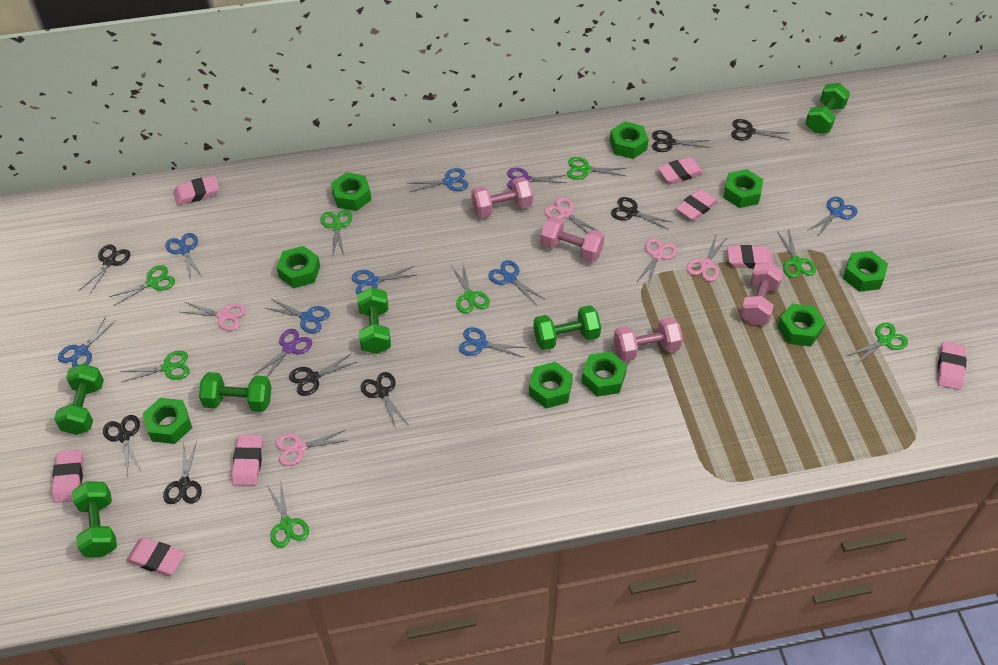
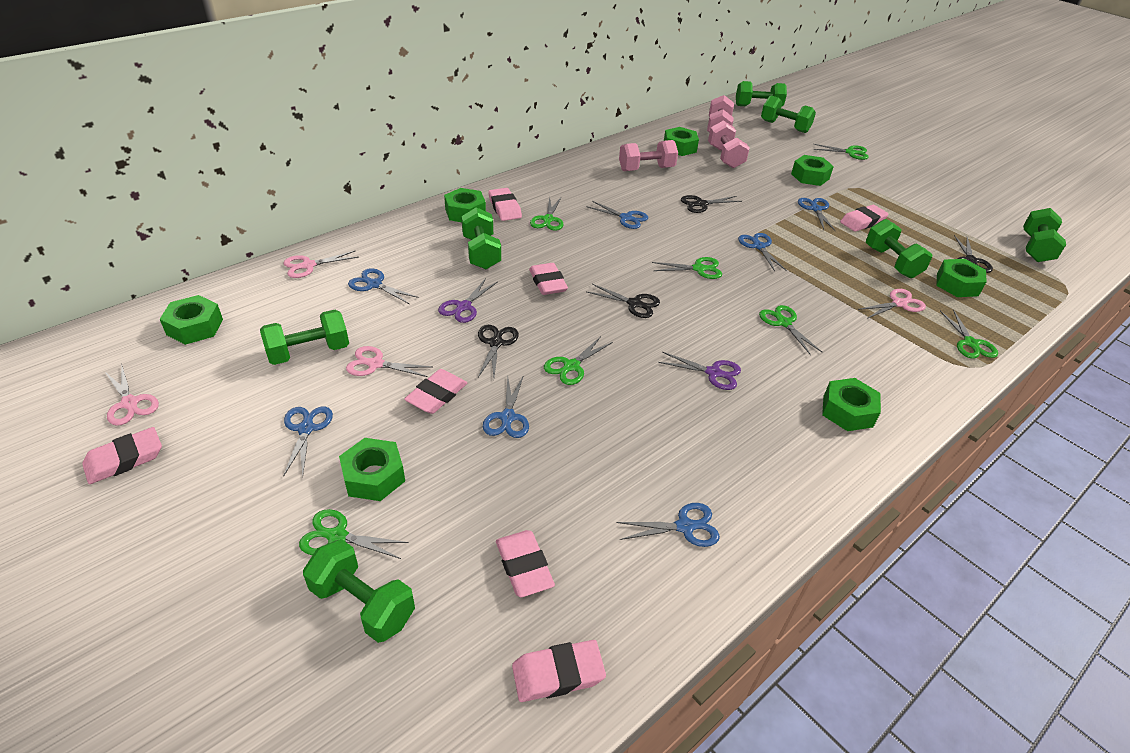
black scissors: [80,244,130,295] [103,415,142,477] [163,441,202,504] [289,353,357,396] [360,372,408,428] [611,197,673,230] [652,130,710,152] [731,119,790,141] = 8 -> [478,325,519,377] [587,284,660,318] [681,195,742,213] [954,235,993,273] = 4
blue scissors: [58,316,116,367] [165,233,203,280] [265,298,330,333] [352,266,415,294] [409,168,468,192] [459,327,527,357] [488,260,546,305] [807,197,858,238] = 8 -> [283,407,333,477] [348,268,419,304] [483,375,529,438] [586,201,648,229] [616,503,720,547] [738,233,786,271] [798,198,836,231] = 7
green dumbbell: [54,364,104,435] [72,481,117,557] [199,372,272,412] [357,287,391,354] [533,305,601,350] [805,83,850,133] = 6 -> [260,310,349,365] [303,539,415,643] [461,207,501,269] [736,81,787,106] [761,96,816,133] [866,219,932,278] [1023,208,1066,262] = 7
green nut: [142,398,192,444] [276,246,320,288] [331,172,371,211] [529,362,573,409] [581,351,627,397] [610,121,649,159] [723,169,763,208] [777,304,826,347] [843,251,888,292] = 9 -> [160,295,223,345] [339,438,405,501] [444,188,486,222] [664,127,699,156] [791,155,834,186] [822,378,881,431] [936,259,987,297] = 7
green scissors: [109,265,175,306] [122,351,190,382] [267,480,309,548] [320,210,352,257] [452,264,490,313] [567,157,627,180] [777,228,816,278] [847,322,908,364] = 8 -> [299,509,409,559] [530,197,564,231] [544,336,613,385] [652,257,722,279] [759,305,822,355] [814,144,869,160] [940,309,998,359] = 7
pink dumbbell: [471,177,533,218] [540,216,605,263] [613,317,683,362] [740,262,783,325] = 4 -> [619,140,678,171] [707,95,734,133] [708,120,750,168] = 3
pink eraser: [51,450,84,503] [126,538,185,576] [173,175,219,205] [231,435,263,486] [658,157,704,184] [676,189,718,221] [727,245,774,269] [937,341,967,390] = 8 -> [82,427,162,484] [404,369,467,414] [488,188,522,221] [496,530,555,597] [512,640,606,702] [529,263,568,295] [840,205,889,232] = 7
pink scissors: [181,302,246,331] [276,430,349,466] [544,197,598,234] [636,238,677,286] [686,233,728,281] = 5 -> [104,366,159,426] [283,251,359,278] [346,346,432,377] [858,289,926,319] = 4

